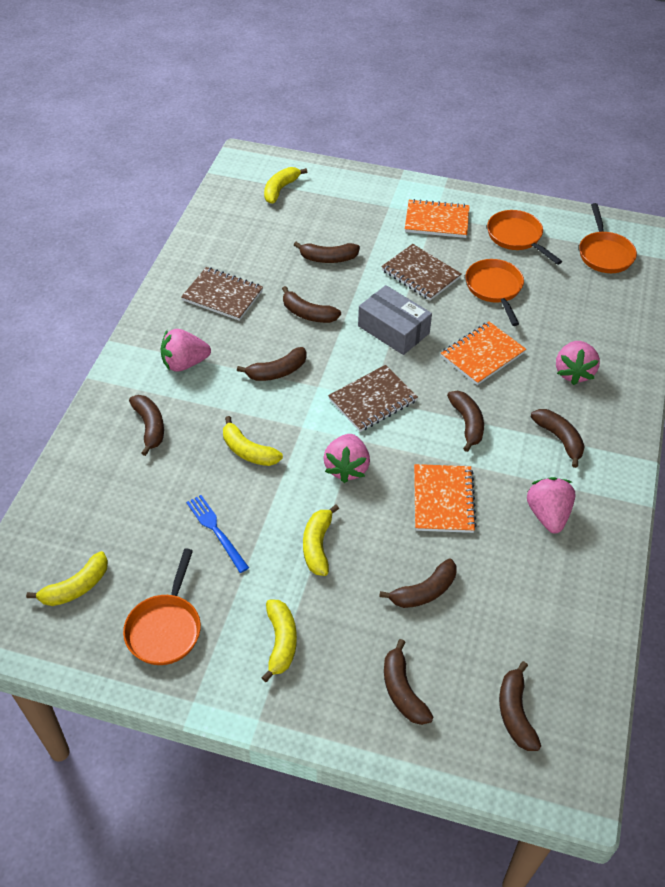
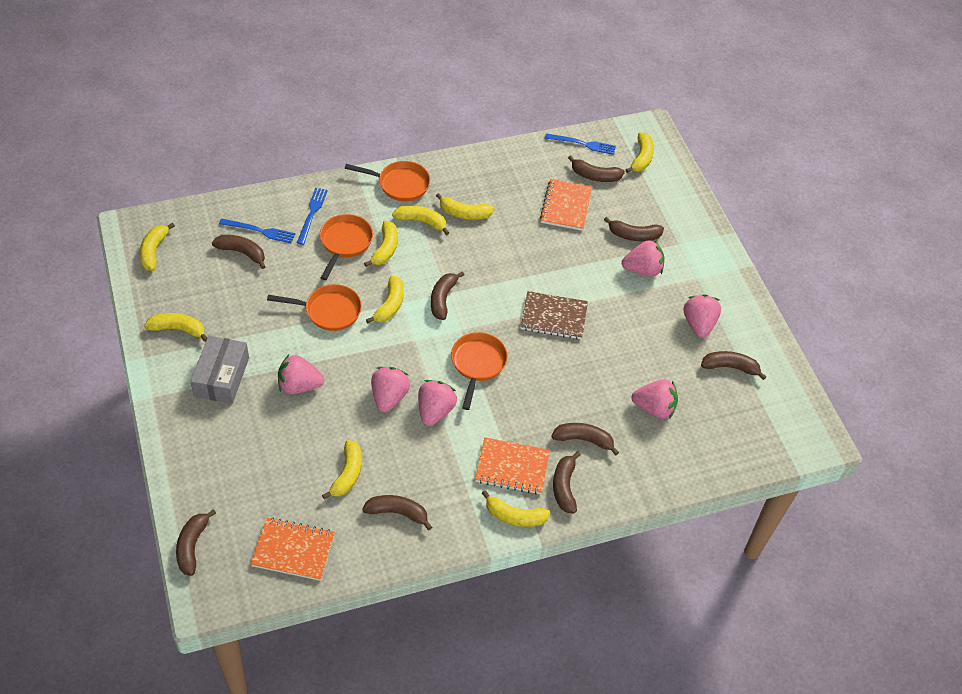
blue fork: [186,495,249,573] = 1 -> [219,218,295,243] [297,188,328,245] [545,133,616,155] = 3
brown notebook: [181,267,263,321] [328,365,418,432] [381,244,462,300] = 3 -> [521,291,588,340] = 1
pink strawberry: [160,329,211,371] [323,434,370,483] [527,477,576,533] [556,341,600,385] = 4 -> [278,354,324,394] [371,367,410,412] [418,380,457,426] [622,240,664,276] [631,379,678,419] [684,294,721,338] = 6
yellow banana: [26,551,108,606] [223,416,283,466] [262,600,297,682] [264,167,307,204] [303,505,339,576] = 5 -> [139,223,175,271] [144,313,207,342] [322,440,362,499] [364,221,398,267] [366,276,404,323] [392,205,449,235] [436,193,494,220] [482,490,550,527] [626,132,654,173] = 9

